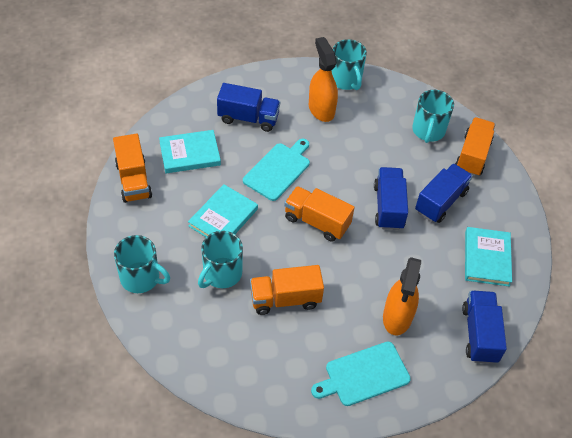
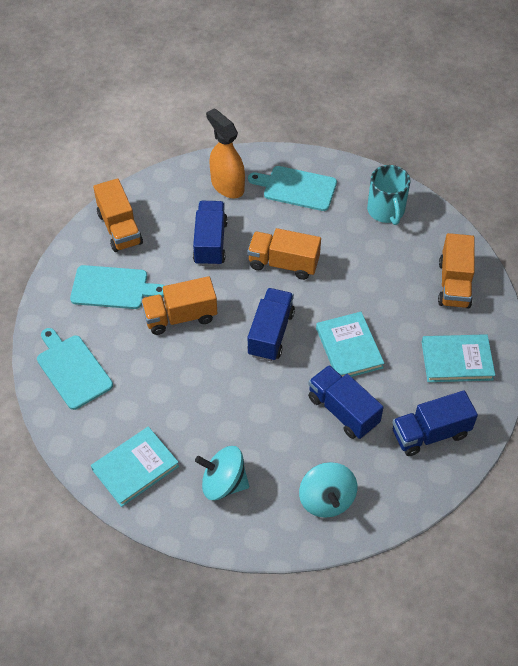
orange spray bottle: [309,37,338,122] [383,257,421,336] = 2 -> [206,108,245,198] = 1
turquoise cutting board: [243,139,310,201] [311,342,411,406] = 2 -> [37,328,113,410] [70,265,165,309] [248,166,337,211] = 3
turquoise mug: [114,235,170,293] [198,231,243,288] [332,39,367,90] [412,90,454,143] = 4 -> [367,165,410,225] = 1
turquoise spinning top: none = 0 -> [195,446,249,500] [299,462,357,518] = 2

